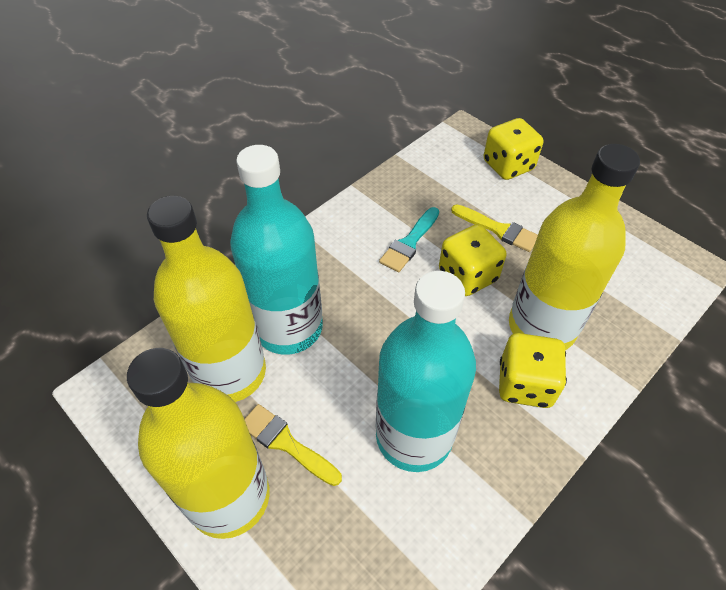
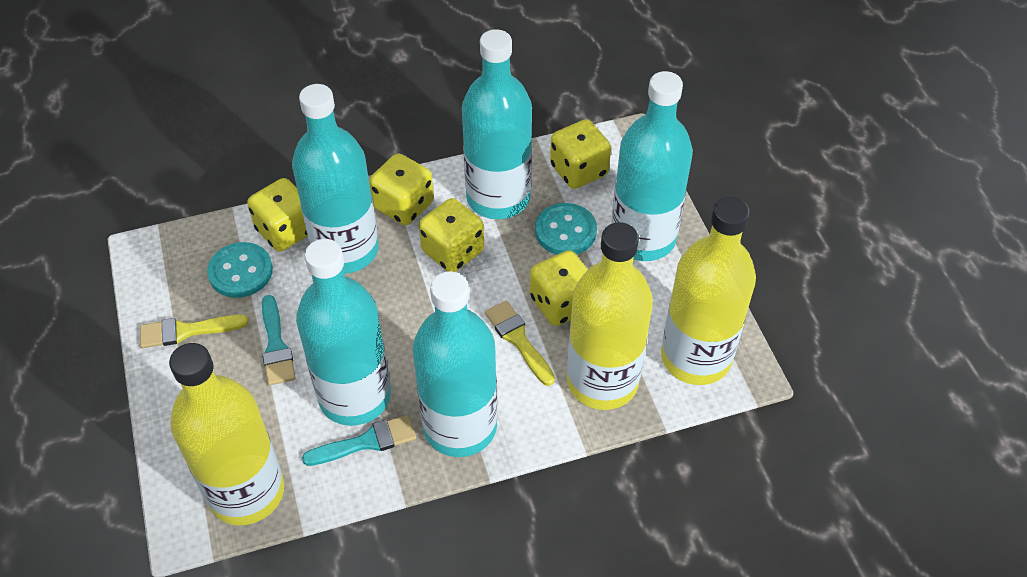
turquoise bottle: [230,145,323,355] [376,271,476,472] = 2 -> [292,84,379,274] [296,239,391,426] [413,271,498,457] [462,29,532,219] [611,71,693,261] = 5
turquoise brush: [379,207,439,272] = 1 -> [262,295,295,385] [302,415,416,466] = 2
turquoise button: none = 0 -> [207,242,273,298] [535,203,597,255] = 2
yellow dice: [439,224,507,296] [484,118,543,180] [499,333,567,408] = 3 -> [247,178,308,252] [369,153,434,225] [419,198,484,272] [530,250,588,326] [550,119,611,189] = 5

